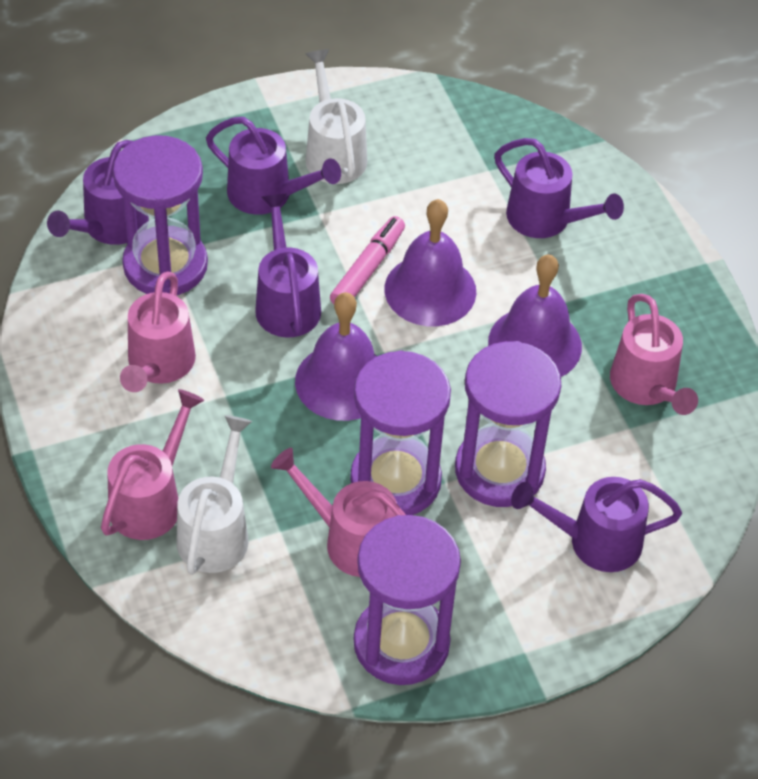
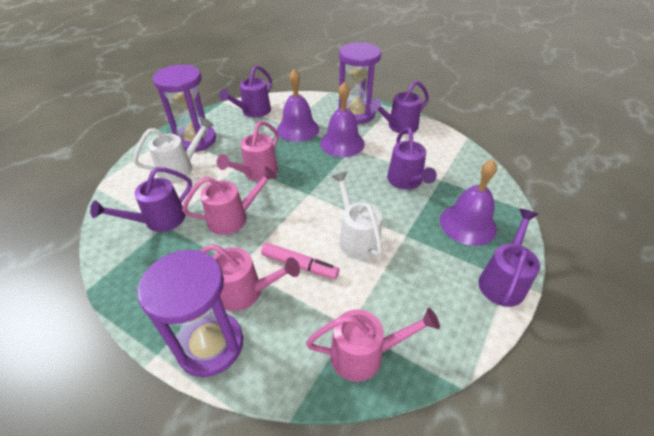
purple hourglass: [113,135,208,295] [350,350,451,515] [354,515,461,685] [455,341,561,507] = 4 -> [137,250,243,377] [153,65,216,152] [338,42,381,124] = 3

